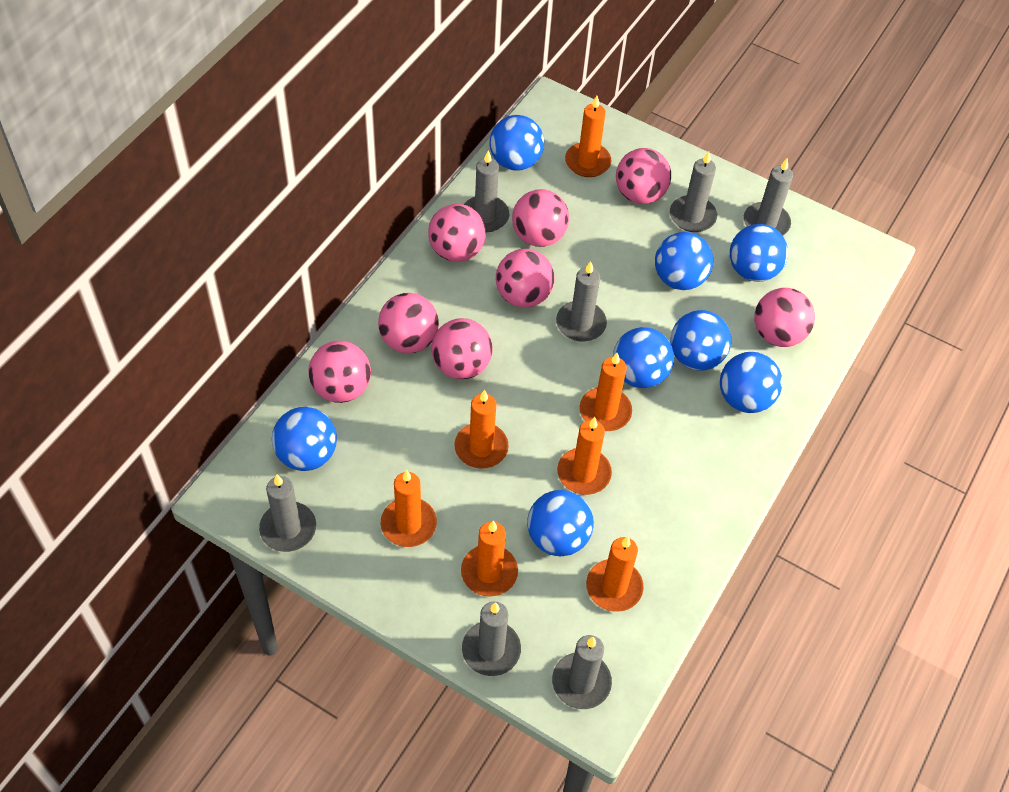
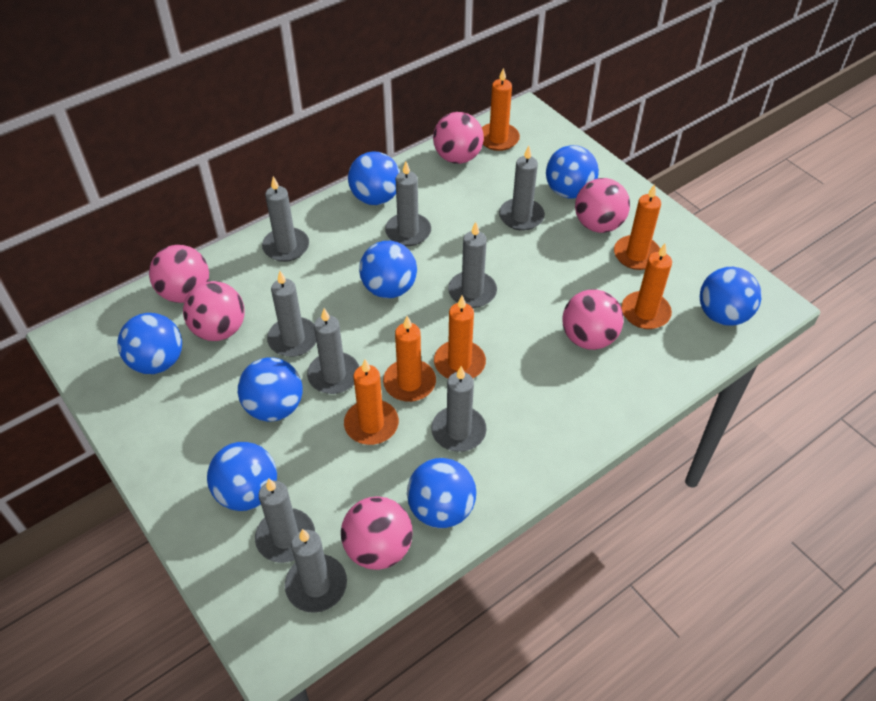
grey candle: [259,475,316,552] [462,601,521,676] [464,150,509,232] [552,635,612,709] [556,261,607,341] [670,151,717,232] [744,159,793,235] = 7 -> [255,478,315,563] [262,176,309,262] [267,271,316,357] [285,529,347,613] [307,308,359,394] [385,162,431,246] [431,366,487,452] [448,222,497,308] [499,146,545,231] = 9
orange candle: [381,470,437,547] [454,390,509,469] [461,521,518,597] [557,417,612,495] [565,96,611,177] [580,353,632,431] [586,537,644,612] = 7 -> [344,359,399,445] [383,316,436,402] [434,296,486,378] [482,68,520,151] [614,184,661,270] [621,244,672,329] = 6
pink ball: [308,341,371,403] [378,293,439,353] [428,204,486,262] [431,318,492,379] [496,249,555,308] [512,189,569,247] [616,148,671,204] [754,288,815,347] = 8 -> [149,245,209,303] [183,281,245,341] [341,496,413,570] [433,112,484,164] [562,289,624,350] [575,178,630,233] = 6

